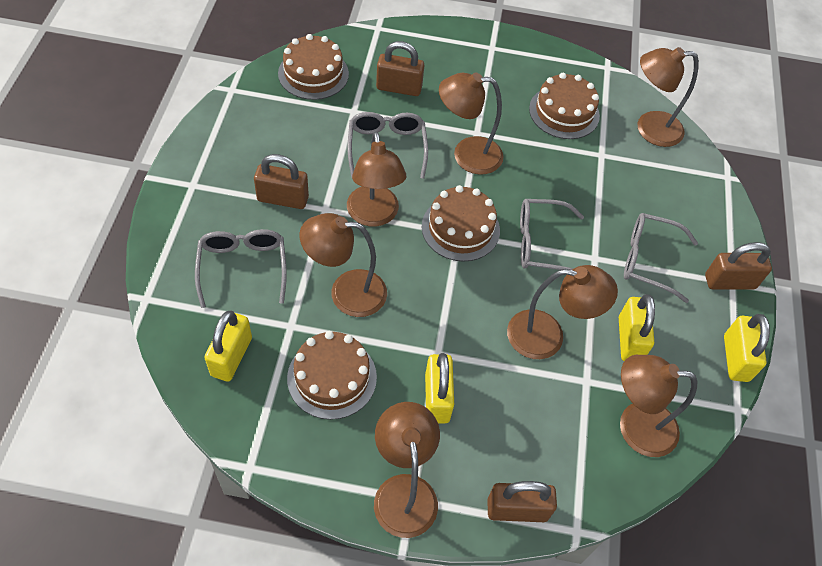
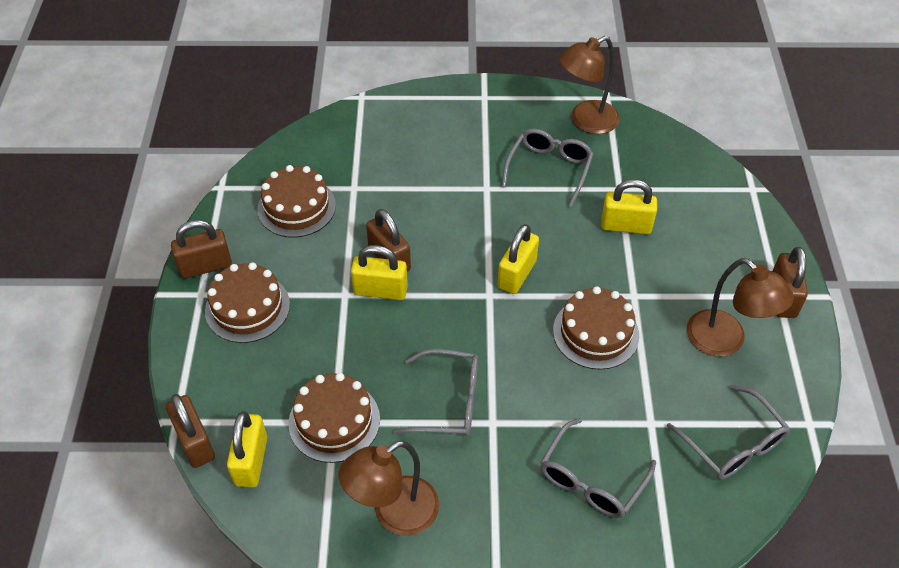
brown lamp: [300,213,387,317] [347,131,406,227] [374,402,440,538] [439,72,504,175] [507,265,618,359] [620,355,697,457] [638,47,699,147] = 7 -> [338,440,439,536] [559,36,620,134] [687,258,794,357] = 3

